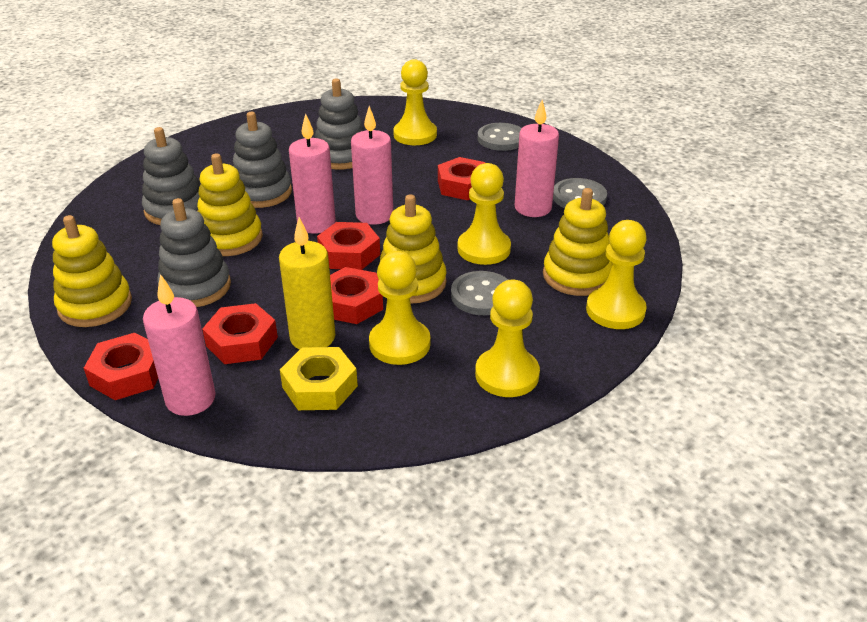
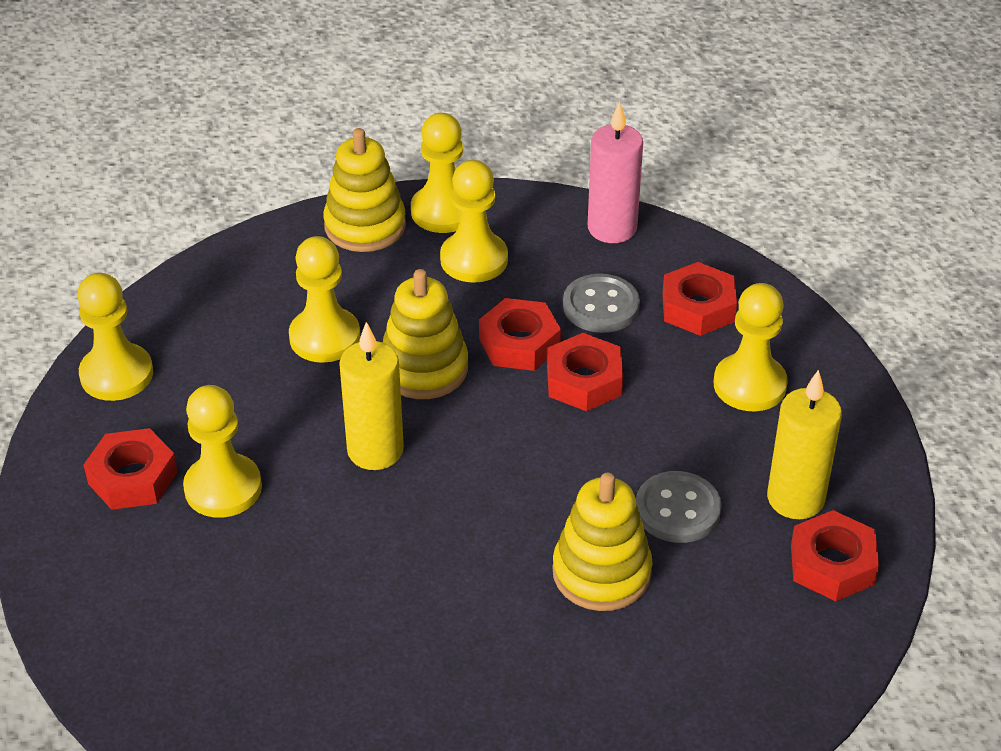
grey button: [451,271,508,315] [478,123,522,151] [553,178,607,208] = 3 -> [563,274,640,333] [636,471,722,543] = 2
grey stacking toy: [142,127,200,225] [157,198,231,307] [233,112,292,208] [315,79,364,169] = 4 -> none = 0
pink candle: [143,274,216,416] [289,113,336,234] [351,106,393,225] [515,100,559,217] = 4 -> [588,101,643,243] = 1
yellow candle: [279,217,335,350] = 1 -> [339,322,404,470] [767,370,842,519] = 2
yellow nut: [280,347,358,410] = 1 -> none = 0
yellow pawn: [369,251,431,365] [393,59,437,145] [457,163,511,265] [475,280,540,397] [586,220,647,329] = 5 -> [77,273,153,401] [183,385,262,518] [289,236,360,363] [411,113,463,233] [440,160,508,283] [714,283,788,411] = 6
yellow stacking toy: [52,215,132,327] [197,153,263,256] [377,194,447,303] [543,188,613,296] = 4 -> [323,128,406,252] [383,269,468,399] [553,473,653,611] = 3

